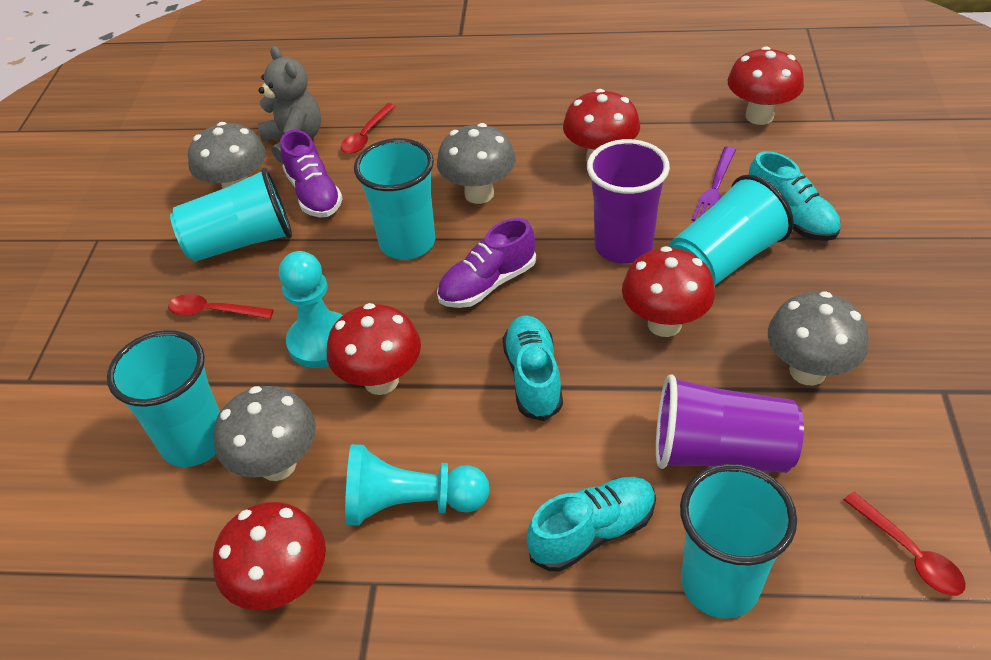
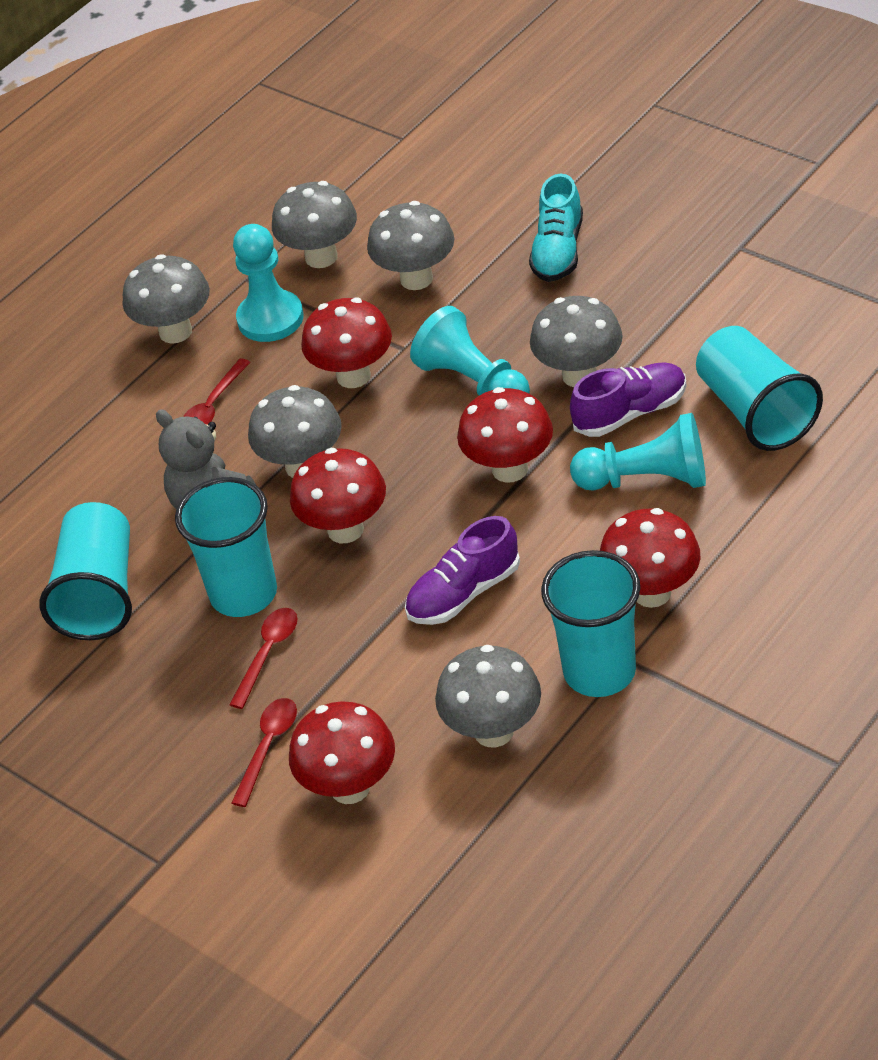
grey mushroom: [188,122,266,189] [213,386,316,481] [437,123,516,204] [768,291,869,385] = 4 -> [122,254,210,344] [248,385,342,478] [272,181,357,268] [367,201,454,290] [435,645,541,748] [530,296,623,387] = 6
purple cup: [587,139,670,264] [656,375,804,473] = 2 -> none = 0
purple fork: [692,146,736,221] = 1 -> none = 0
turquoise cup: [107,330,220,467] [170,167,292,262] [354,138,435,260] [669,174,794,286] [680,464,797,618] = 5 -> [39,502,132,640] [175,477,277,617] [541,550,640,697] [696,326,823,451] = 4
turquoise pawn: [279,251,343,368] [345,444,490,526] = 2 -> [233,224,304,342] [410,306,530,395] [570,413,706,491] = 3
turquoise shoe: [502,315,563,421] [527,477,656,572] [749,151,840,241] = 3 -> [529,174,583,282] = 1

